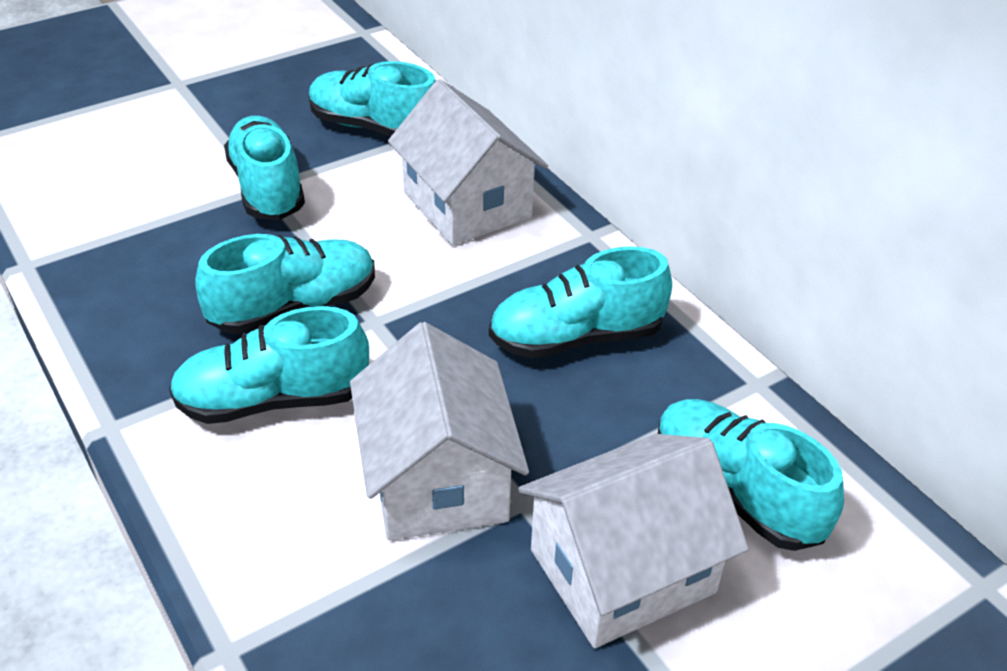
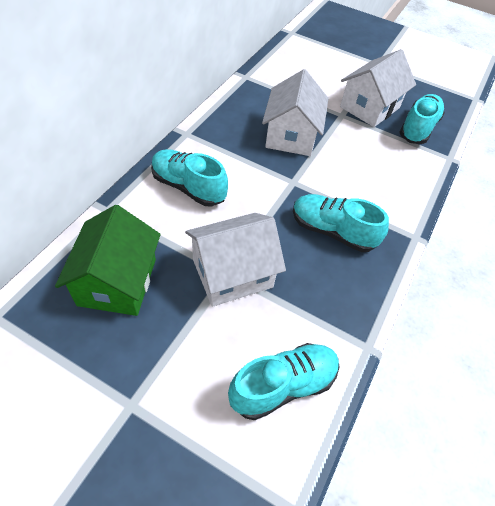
green house: none = 0 -> [55,205,161,316] = 1
turquoise shoe: [169,306,369,424] [195,234,375,334] [224,116,305,220] [309,61,436,137] [489,246,672,359] [658,399,844,551] = 6 -> [151,149,228,206] [228,343,339,420] [293,194,389,252] [399,94,445,144] = 4

